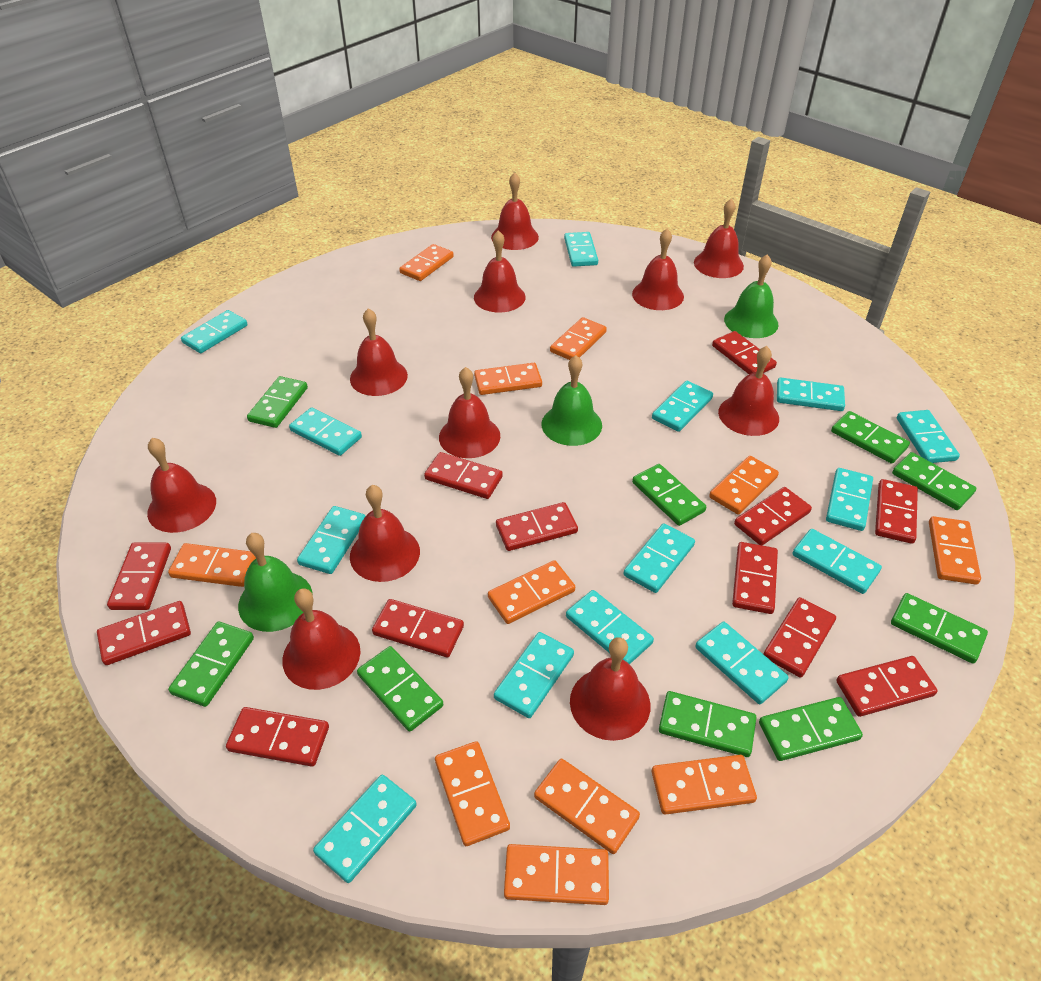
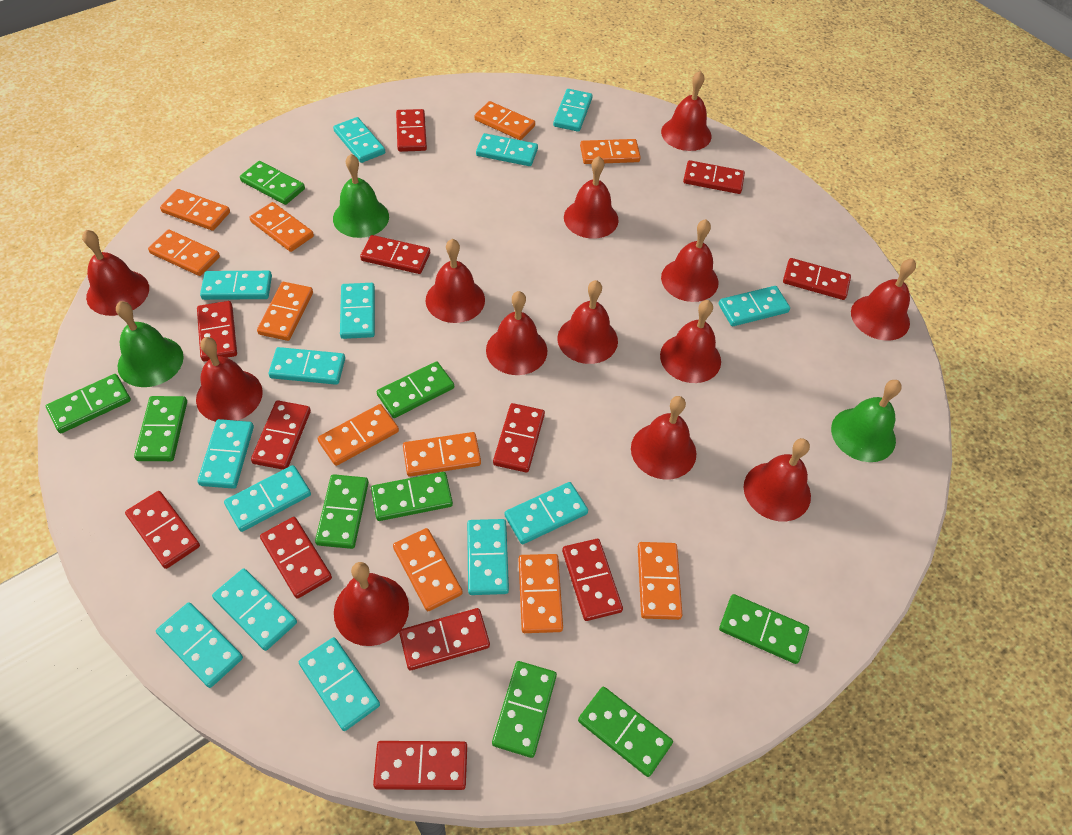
red bell: [147,438,216,533] [282,588,360,690] [350,308,408,396] [350,485,420,582] [439,367,500,458] [474,230,525,313] [491,172,539,250] [570,637,650,741] [632,229,684,310] [694,198,744,278] [718,346,779,436] = 11 -> [82,230,149,316] [196,337,263,422] [334,562,409,646] [426,239,485,323] [486,291,547,375] [557,280,618,364] [564,156,619,239] [631,396,696,480] [660,300,721,383] [661,71,712,151] [661,219,718,302] [744,438,811,521] [851,259,916,341] = 13

